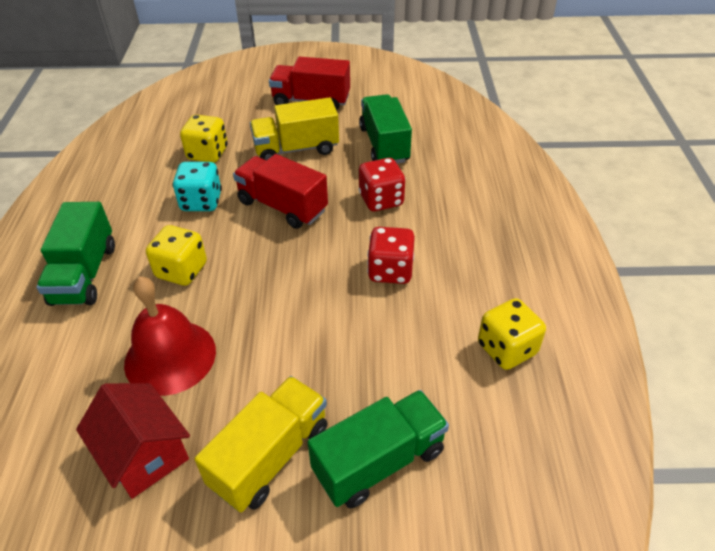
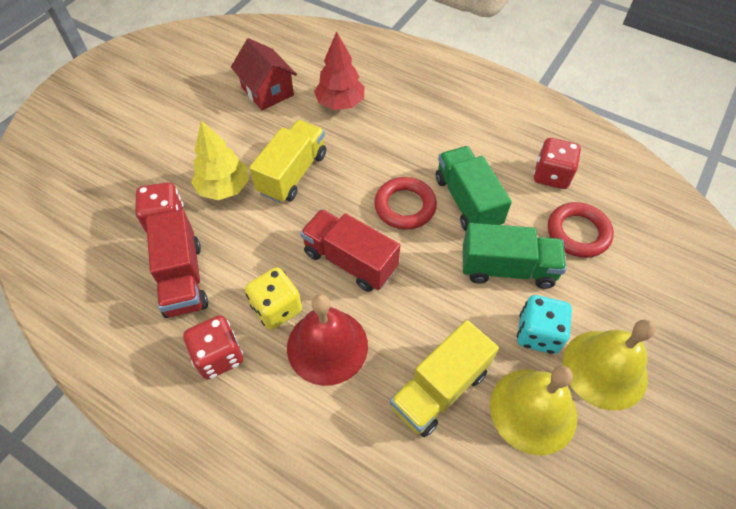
green truck: [36,202,115,306] [307,390,449,508] [359,94,412,163] = 3 -> [436,146,512,231] [463,223,566,289] = 2
red dice: [359,158,406,211] [367,227,415,284] = 2 -> [135,182,184,233] [183,315,243,379] [533,138,581,189] = 3
red ring: none = 0 -> [374,177,437,230] [548,202,614,258] = 2
red tree: none = 0 -> [314,31,365,110] = 1
yellow bell: none = 0 -> [490,366,577,455] [563,319,656,410] = 2
yellow dice: [146,225,207,286] [180,115,228,163] [478,298,546,370] = 3 -> [245,267,302,330] = 1
yellow tree: none = 0 -> [191,120,249,200] = 1

